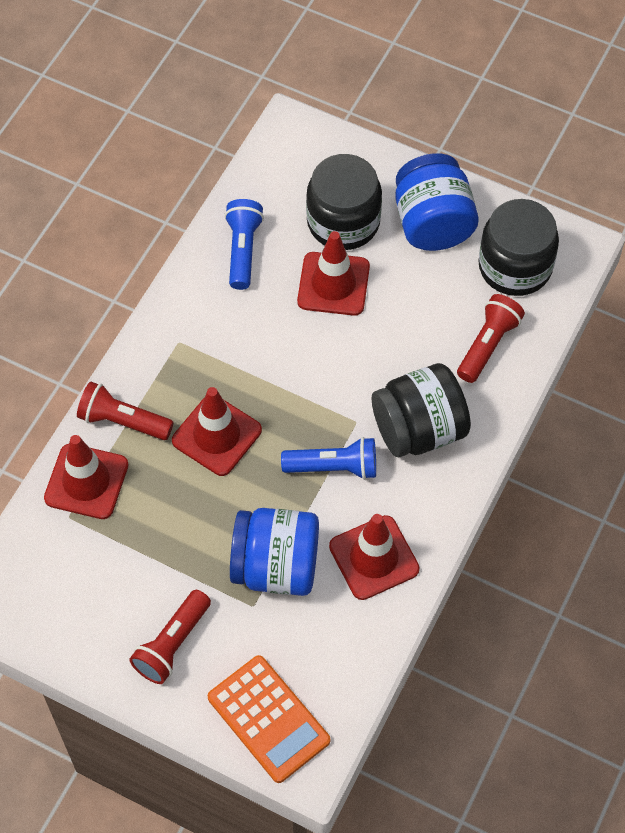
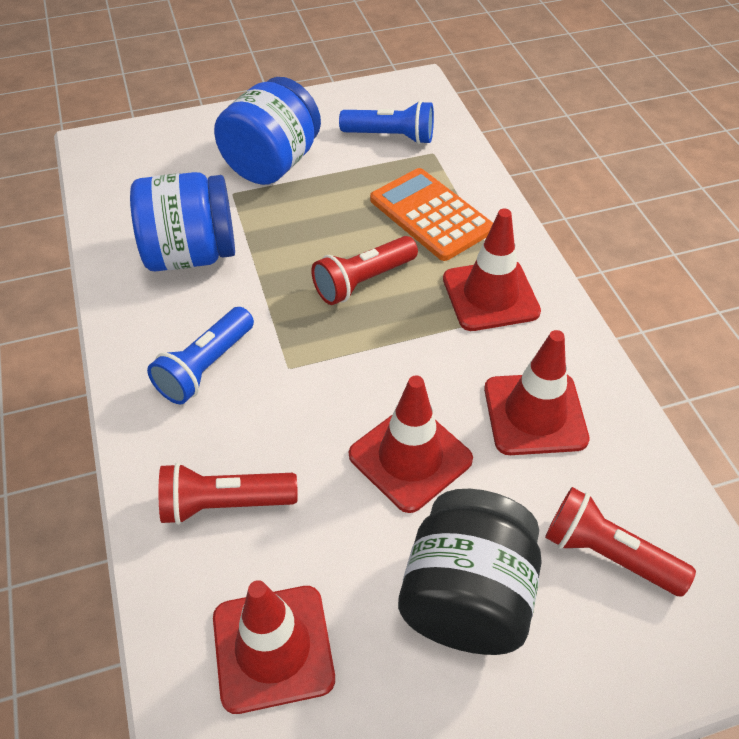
black jar: [306,154,382,250] [372,363,471,457] [478,199,559,296] = 3 -> [398,489,542,655] = 1

